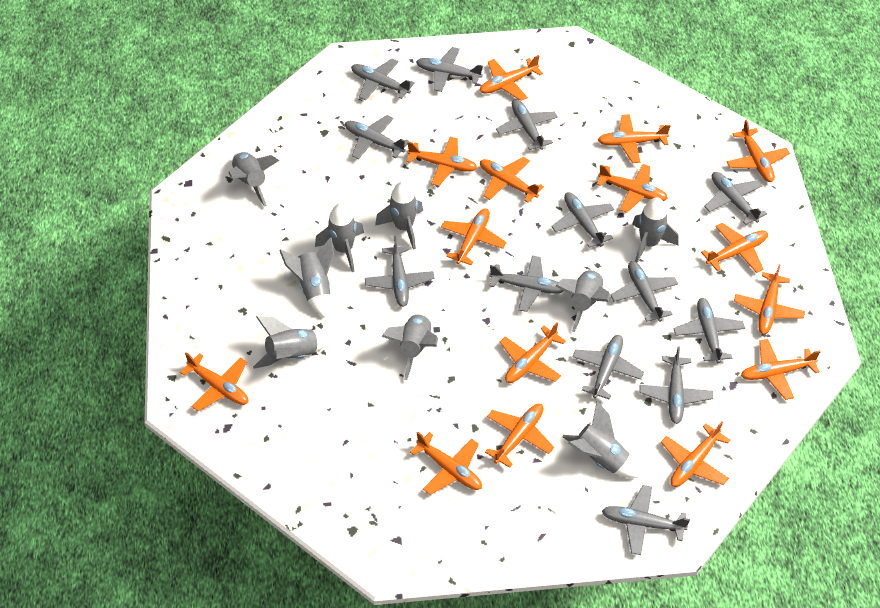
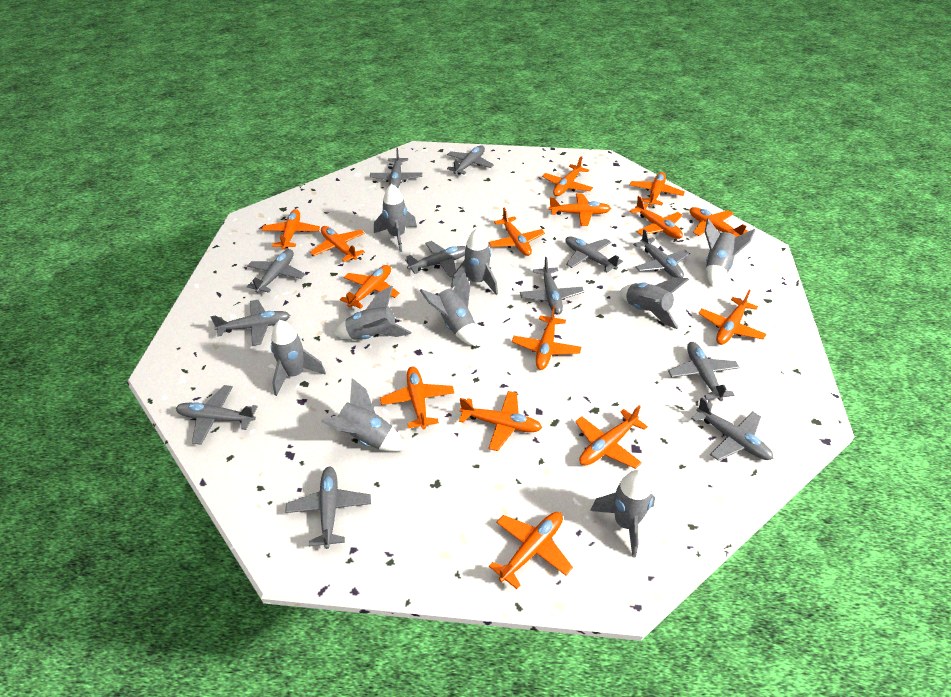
grey plane: [345,115,410,159] [351,59,415,101] [365,236,435,307] [416,47,483,92] [489,255,564,312] [496,99,558,150] [551,192,614,248] [572,335,644,400] [602,485,690,555] [610,261,678,322] [639,346,713,424] [673,298,745,363] [704,172,767,225] = 13 -> [176,385,258,445] [211,300,290,346] [247,249,305,293] [285,466,371,549] [370,148,422,188] [405,241,466,277] [447,145,494,175] [520,257,584,315] [565,236,623,272] [633,229,689,278] [668,342,740,401] [691,397,773,461] = 12

